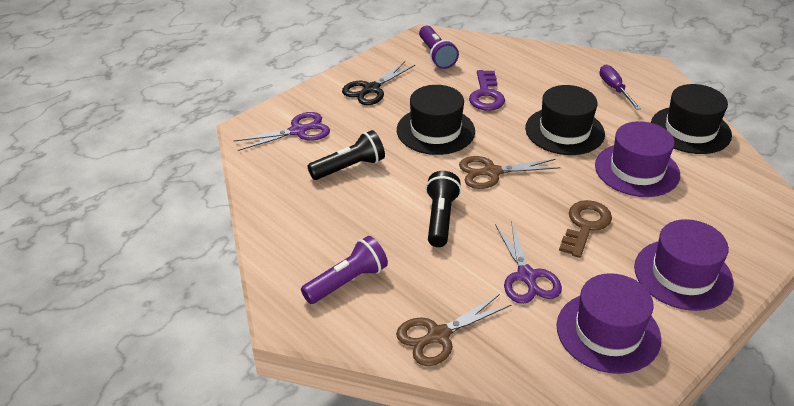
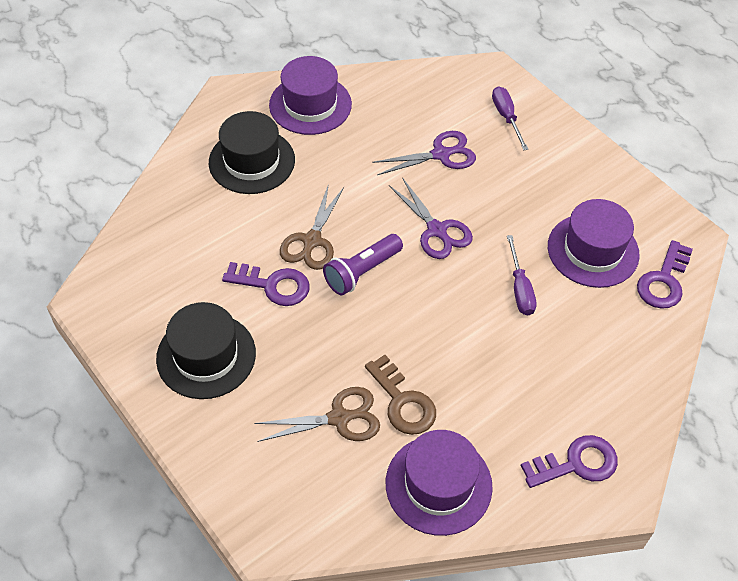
black flashlight: [308,130,385,180] [426,171,461,247] = 2 -> none = 0
black hat: [397,85,475,155] [525,85,605,155] [651,84,732,154] = 3 -> [156,302,256,399] [209,111,295,194] = 2
black scissors: [342,61,416,105] = 1 -> none = 0
purple flashlight: [301,236,388,304] [419,26,459,69] = 2 -> [323,234,403,295] = 1
purple key: [469,70,505,111] = 1 -> [222,262,310,306] [520,435,618,488] [637,240,693,309] = 3
purple screwdriver: [599,65,641,110] = 1 -> [492,86,528,150] [507,235,537,315] = 2

